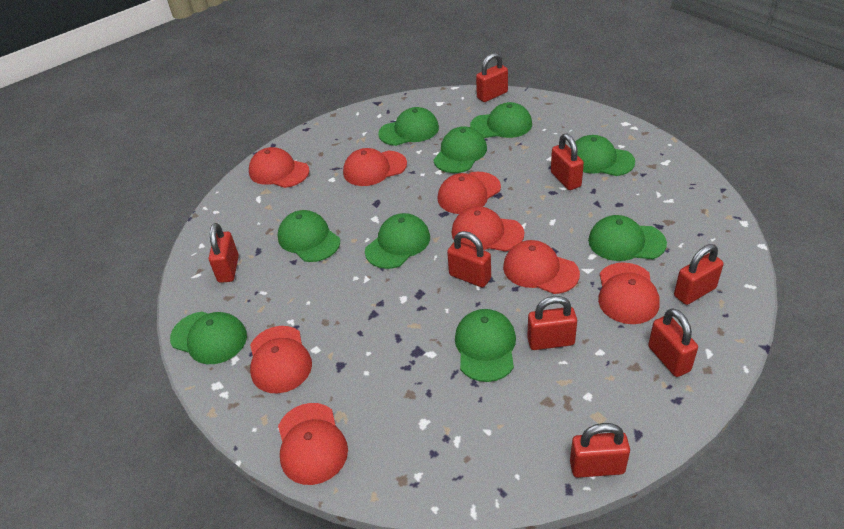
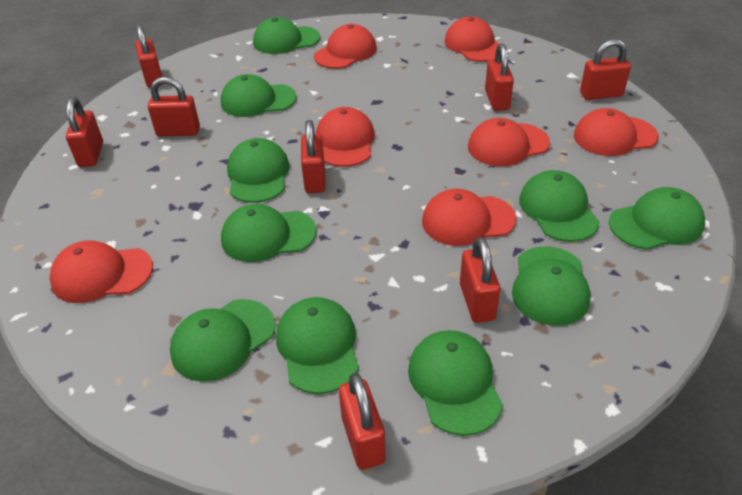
green cap: [170,312,247,364] [278,210,340,262] [365,213,430,269] [378,107,439,146] [433,126,487,173] [455,309,516,382] [470,102,532,138] [570,135,635,176] [588,215,667,261] = 9 -> [170,299,275,382] [221,74,297,117] [221,204,316,262] [227,138,290,203] [253,17,320,54] [276,297,359,394] [408,330,503,436] [512,246,591,326] [519,170,599,242] [609,187,705,250] = 10
red cap: [249,147,310,188] [250,326,312,393] [278,403,348,485] [343,148,407,186] [438,172,501,214] [452,206,524,252] [503,240,580,294] [598,262,660,324] = 8 -> [50,240,153,303] [314,24,377,69] [316,107,375,167] [422,189,516,246] [444,17,499,62] [468,118,550,166] [574,108,659,156] = 7

